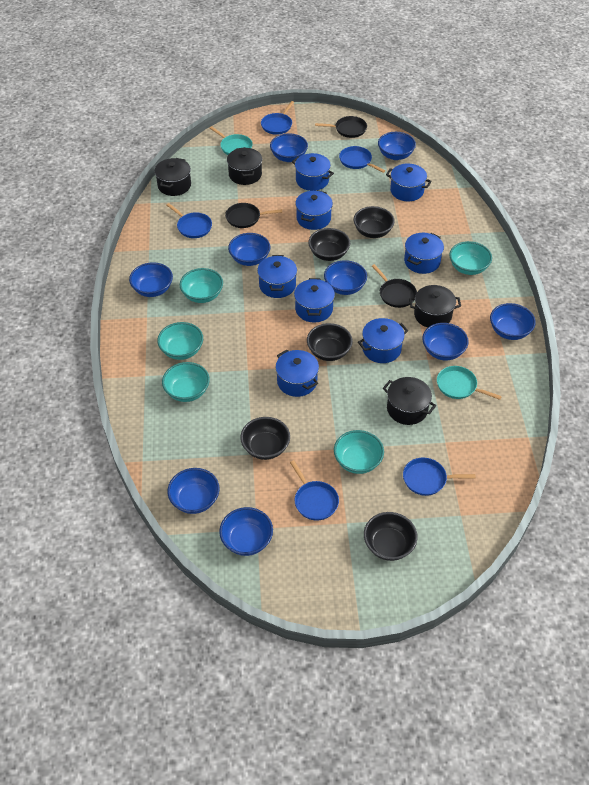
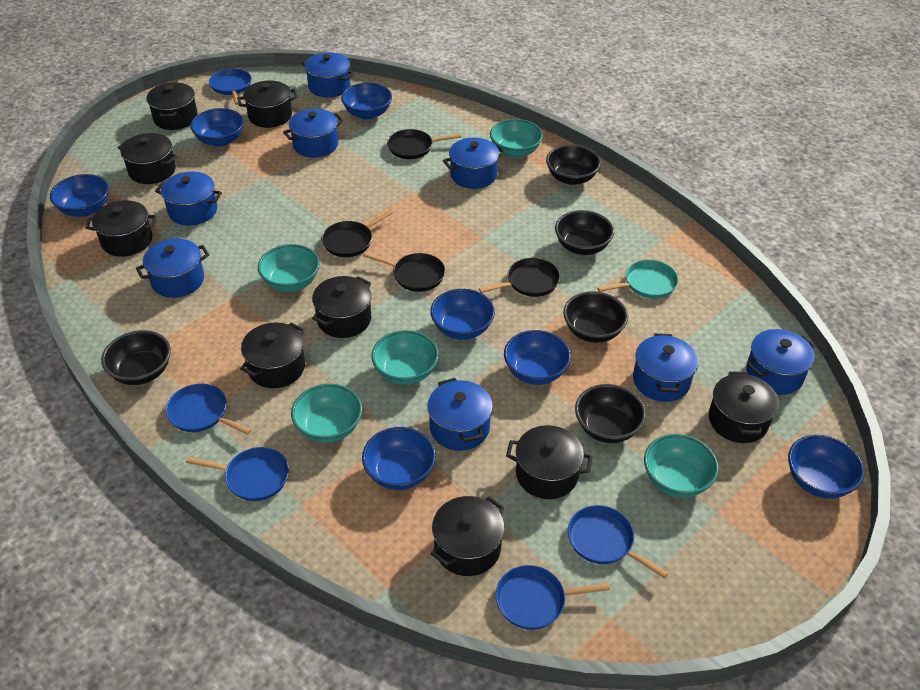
black pan: [225,203,282,228] [315,116,367,138] [372,264,417,308] = 3 -> [322,209,394,257] [363,252,445,292] [387,129,461,159] [479,258,560,297] = 4
black pot: [154,158,191,196] [227,147,262,185] [383,377,436,425] [409,285,461,328] = 4 -> [85,200,157,257] [117,133,177,184] [146,83,198,130] [237,81,298,128] [240,322,305,388] [312,276,372,338] [430,496,505,576] [506,425,593,499] [709,371,779,443] = 9
blue bowl: [129,262,173,297] [167,468,220,514] [219,507,273,556] [228,233,270,266] [270,134,308,162] [324,260,367,295] [378,132,416,160] [422,323,469,361] [490,303,536,340] = 9 -> [50,174,109,217] [190,108,244,147] [341,83,392,120] [362,427,436,490] [430,289,495,340] [504,330,571,385] [788,435,864,498] = 7
turquoise pan: [210,126,253,155] [437,366,502,400] = 2 -> [597,260,678,299] = 1

